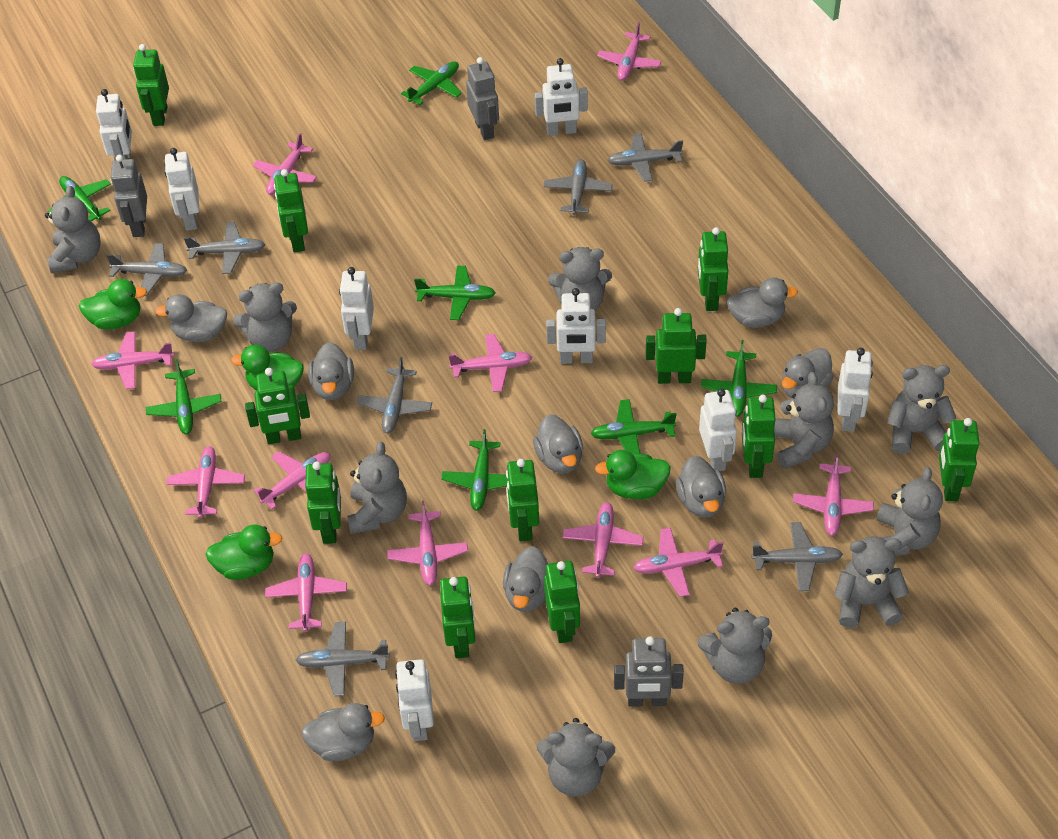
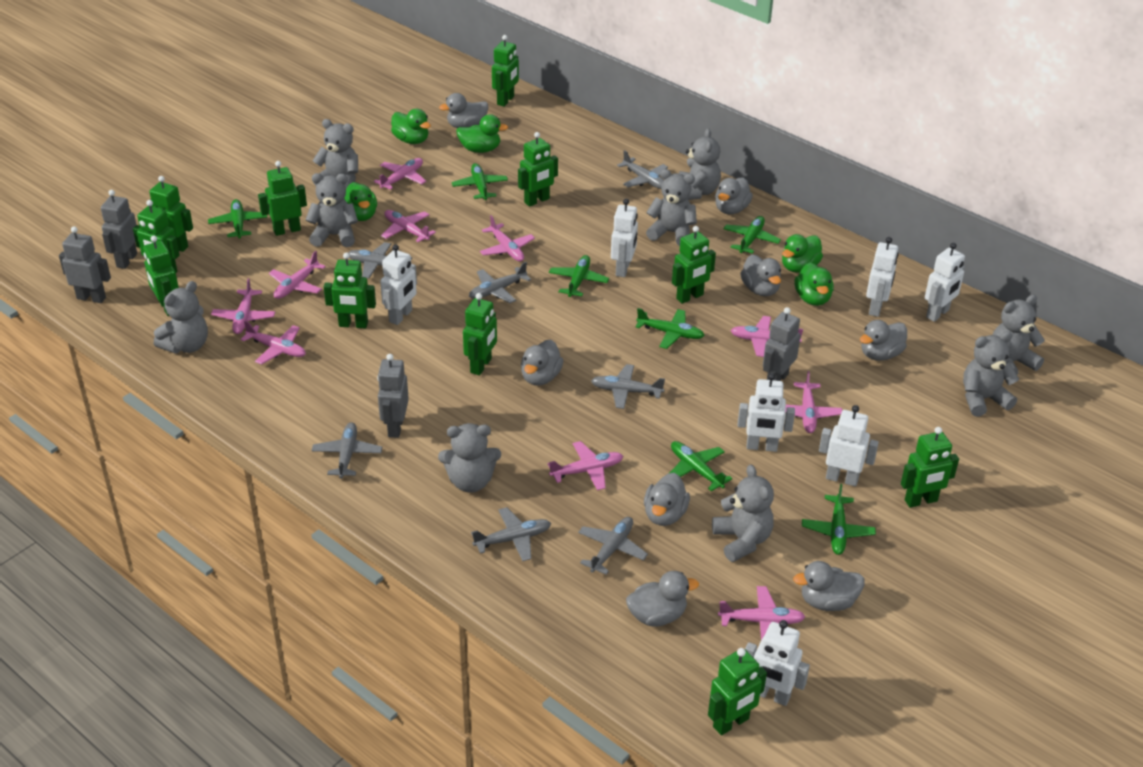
green duck: [79,279,147,330] [206,525,282,580] [231,345,304,391] [595,450,671,499] = 4 -> [344,182,377,221] [391,109,431,144] [456,114,508,153] [782,234,823,273] [794,262,834,306] = 5
grey robot: [111,155,147,237] [466,57,499,140] [614,636,684,707] = 3 -> [59,226,111,303] [101,190,137,269] [377,354,409,438] [763,307,801,381] = 4
grey teddy bear: [45,186,101,273] [233,282,297,352] [347,442,407,534] [537,718,615,797] [548,247,612,311] [698,608,772,684] [774,372,834,469] [834,536,909,628] [876,467,943,556] [887,365,956,454] = 10 -> [154,281,208,353] [306,173,358,247] [313,119,358,189] [438,423,501,493] [646,169,697,246] [679,128,721,200] [712,465,774,562] [963,331,1019,416] [992,295,1045,375] = 9
pink plane: [91,332,174,389] [166,446,245,518] [253,133,317,195] [254,451,330,510] [265,553,347,632] [387,500,468,586] [448,334,533,392] [563,502,644,578] [597,22,662,81] [633,527,724,597] [793,453,874,536] = 11 -> [211,278,275,334] [240,321,306,365] [269,251,326,299] [374,158,426,190] [381,210,436,242] [480,215,535,262] [548,441,623,490] [718,586,805,640] [730,316,803,357] [786,371,842,433] = 10
white robot: [96,89,132,160] [164,148,199,231] [339,267,374,350] [395,659,434,741] [534,58,588,136] [546,288,606,364] [699,388,737,471] [838,348,873,432] = 8 -> [380,244,417,325] [611,199,638,277] [738,373,795,452] [745,620,810,706] [819,405,879,486] [866,237,898,317] [925,243,965,322] = 7

